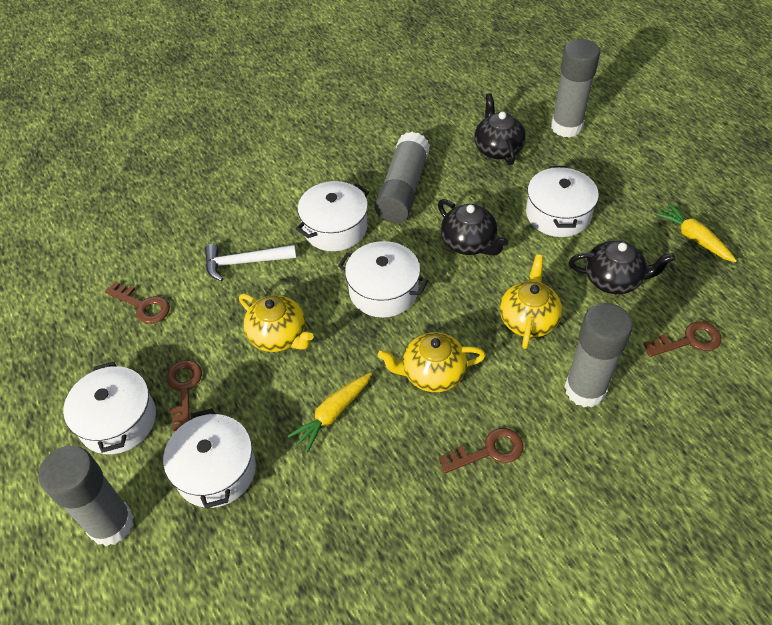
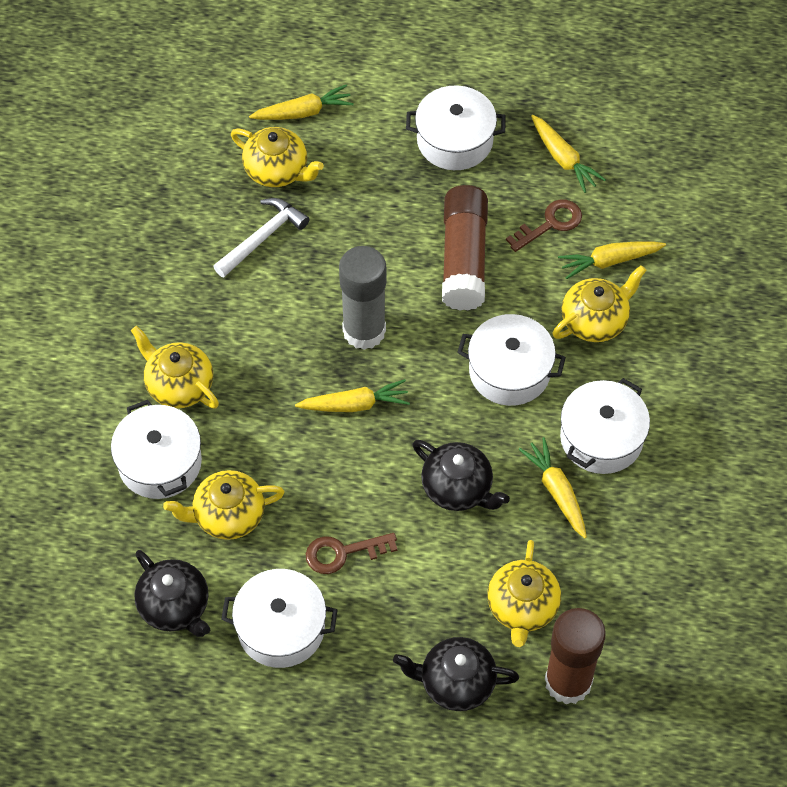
brown glue stick: none = 0 -> [442,185,488,310] [545,608,606,705] = 2
brown key: [105,282,170,324] [166,360,202,431] [439,428,523,473] [643,321,722,357] = 4 -> [306,533,398,574] [506,199,582,252] = 2
grey glue stick: [38,446,134,546] [375,132,430,223] [551,39,600,138] [564,303,633,407] = 4 -> [339,246,386,350] = 1
yellow carrot: [287,372,372,453] [654,203,737,263] = 2 -> [249,84,354,120] [295,379,410,412] [519,437,587,538] [531,115,606,193] [558,242,666,279] = 5
yellow teapot: [239,294,314,352] [378,332,486,392] [500,255,562,349] = 3 -> [131,326,219,409] [163,470,285,540] [231,127,324,187] [487,540,561,647] [553,265,647,342] = 5

